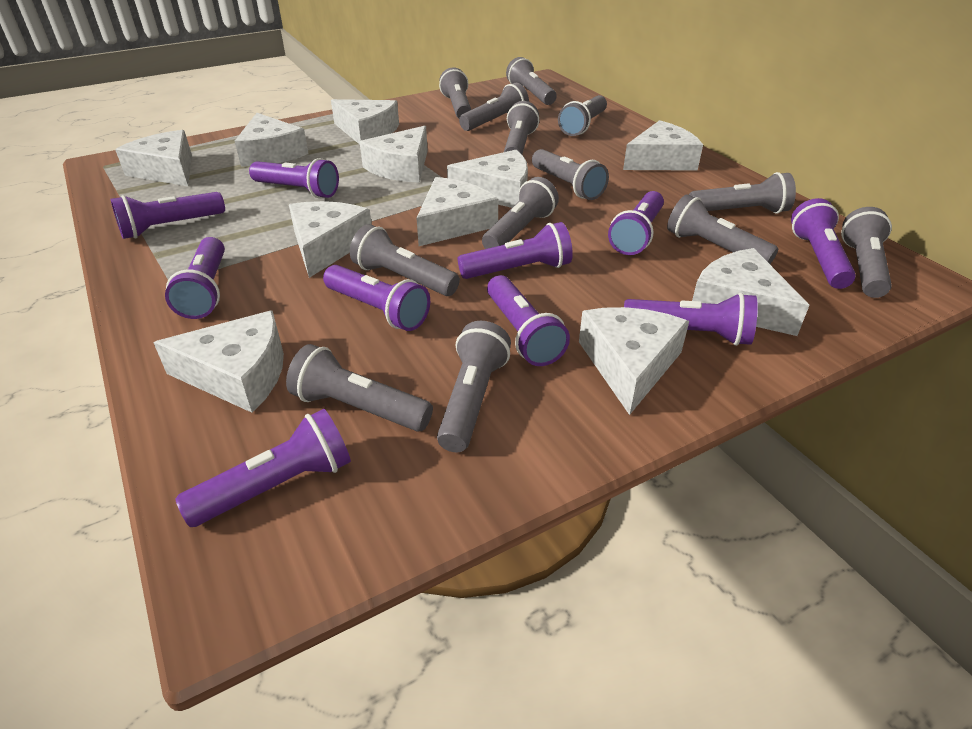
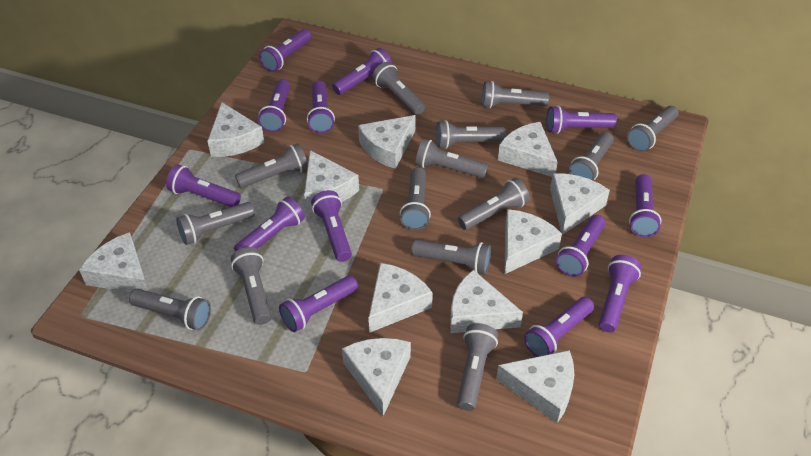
grey flashlight: [286,344,433,432] [350,224,460,296] [437,321,511,452] [439,67,471,119] [459,83,529,131] [482,177,559,249] [504,101,539,154] [506,57,557,105] [532,149,609,200] [558,95,607,136] [667,194,778,264] [689,172,796,214] [841,207,892,298] = 13 -> [129,289,211,331] [176,202,255,245] [231,247,271,325] [235,143,308,188] [372,62,425,115] [400,167,431,230] [411,240,491,274] [415,139,488,178] [436,120,506,149] [457,323,498,411] [458,178,530,230] [482,81,549,108] [568,132,614,181] [627,106,678,152] = 14
purple flashlight: [111,192,225,239] [165,237,225,319] [175,409,351,527] [249,158,339,198] [323,265,430,331] [458,222,573,279] [487,275,570,366] [608,191,664,255] [624,293,758,346] [791,198,856,289] = 10 -> [166,164,241,207] [234,196,305,252] [258,79,290,132] [259,29,311,72] [279,276,358,332] [307,80,335,133] [311,190,352,262] [332,48,392,95] [524,297,594,357] [546,106,617,134] [556,215,605,277] [599,255,641,332] [629,174,661,237] = 13

